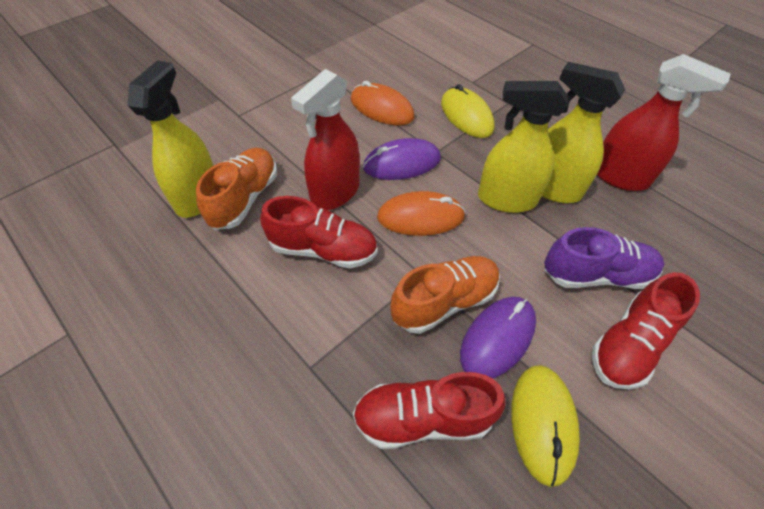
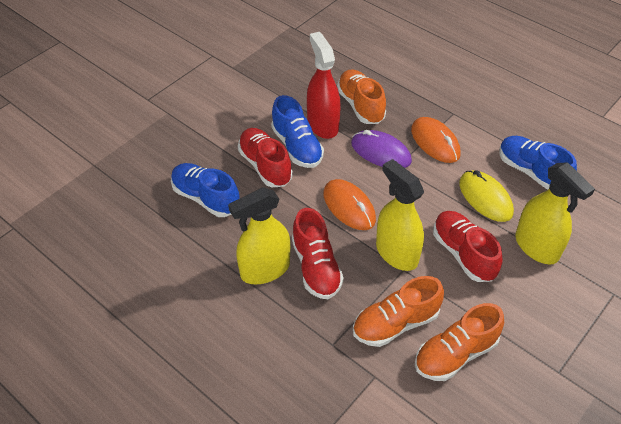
blue shoe: none = 0 -> [171,163,240,217] [271,95,324,168] [499,136,577,189] = 3
orange shoe: [196,148,277,230] [390,256,500,334] = 2 -> [337,69,386,124] [353,276,444,347] [415,303,504,381] = 3
purple mouse: [363,138,441,180] [460,297,536,379] = 2 -> [351,130,412,168] = 1
purple shoe: [544,227,664,289] = 1 -> none = 0
red spray bottle: [291,69,360,210] [597,54,731,191] = 2 -> [307,32,341,139] = 1
yellow mouse: [441,84,495,138] [511,365,580,487] = 2 -> [459,170,514,222] = 1

